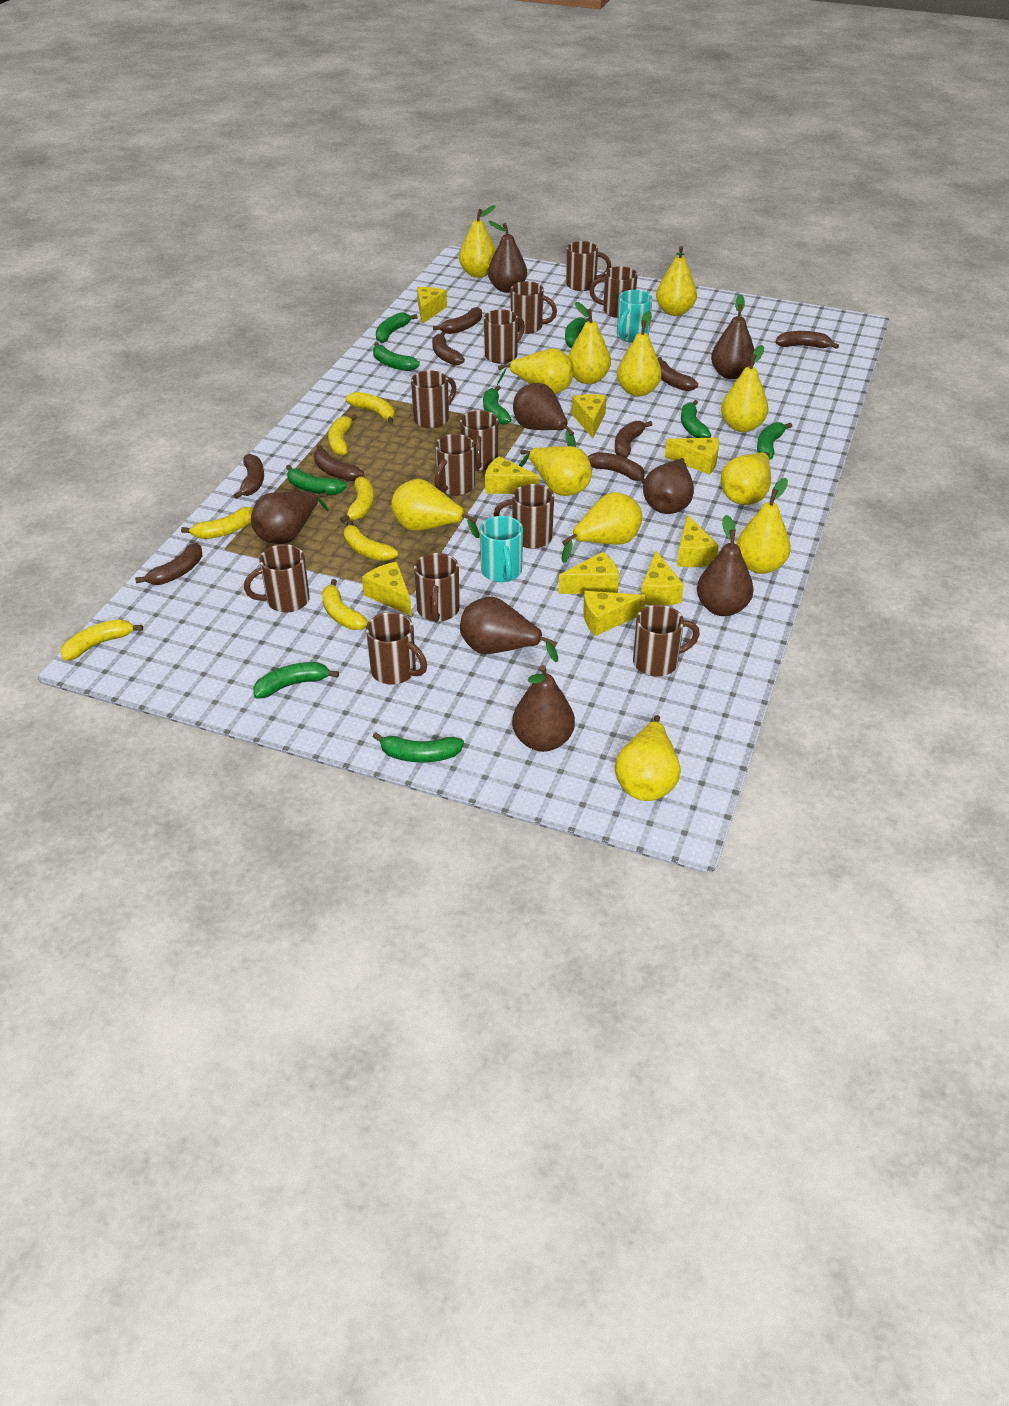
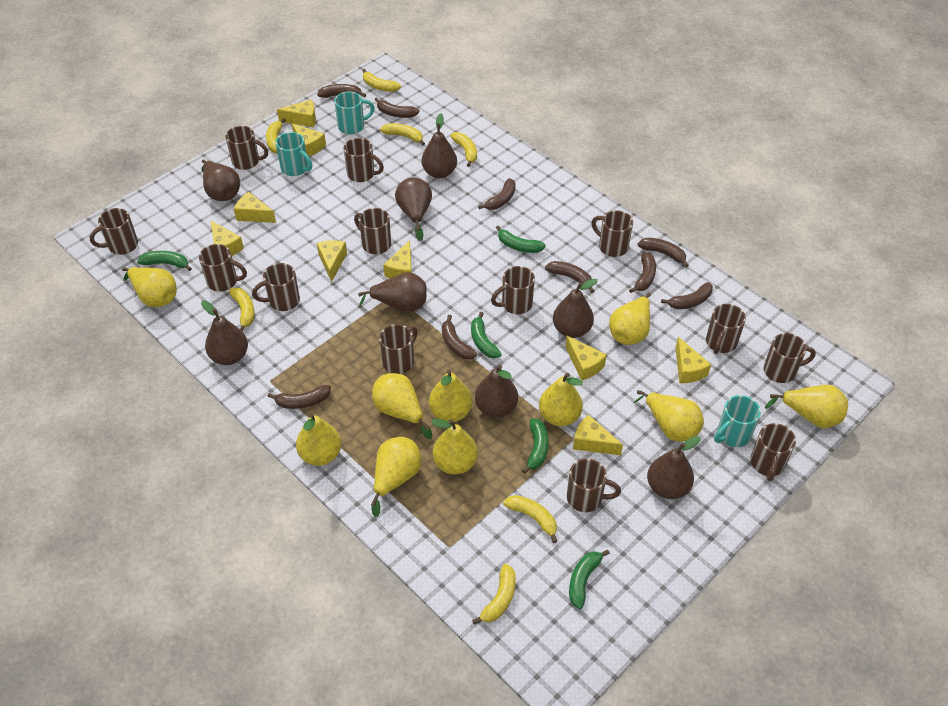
brown mug: [244,544,310,612] [366,612,427,685] [411,370,456,428] [414,553,460,622] [434,434,475,496] [460,410,499,471] [484,309,525,364] [494,484,554,549] [510,281,557,334] [566,241,611,291] [589,266,638,318] [633,605,700,677] = 12 -> [89,208,138,255] [199,244,247,292] [225,126,268,170] [252,263,300,311] [344,138,384,182] [354,208,391,254] [379,324,418,374] [491,266,535,314] [567,459,621,512] [592,210,633,257] [706,304,746,354] [750,423,796,481] [764,333,816,383] = 13
green banana: [253,662,339,699] [286,465,347,495] [373,342,420,371] [373,732,464,763] [376,312,418,343] [483,385,512,424] [565,317,589,348] [681,400,711,438] [757,422,792,460] = 9 -> [137,251,192,271] [471,312,502,358] [496,225,546,253] [522,418,549,474] [569,550,610,609] = 5
turquoise mug: [480,516,523,582] [617,290,652,343] = 2 -> [275,132,312,176] [334,91,375,134] [714,395,761,447] = 3
yellow pear: [391,479,479,538] [459,205,496,278] [497,348,573,394] [519,446,592,496] [562,492,642,563] [568,302,611,384] [615,715,680,801] [617,311,662,396] [656,246,697,316] [721,345,768,432] [721,452,771,505] [736,478,791,574] = 12 -> [122,267,177,307] [296,413,342,466] [371,437,421,517] [372,373,432,439] [429,370,472,422] [431,419,478,475] [539,373,583,426] [609,293,651,345] [633,390,704,442] [765,385,848,428] = 10

